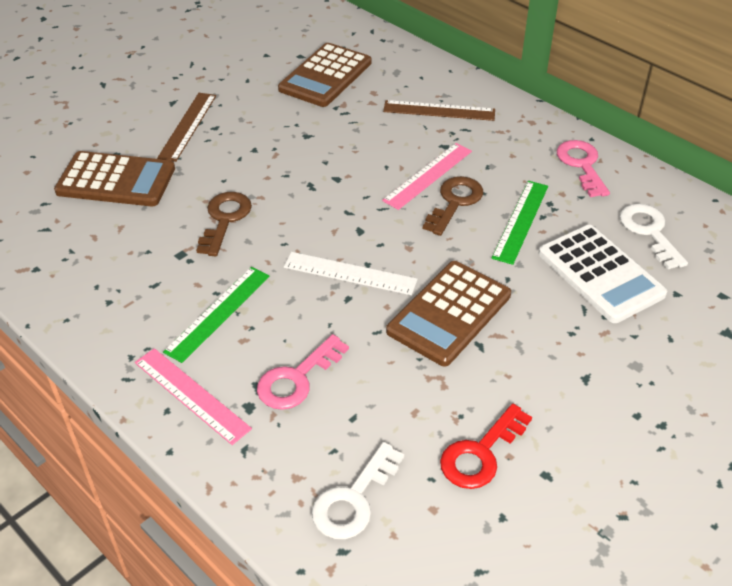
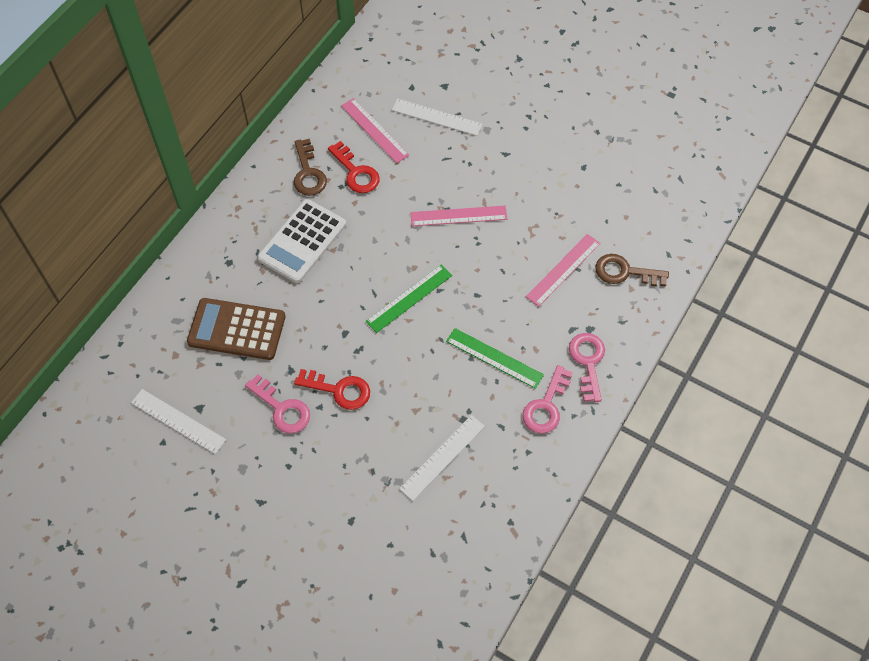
brown calculator: [54,151,175,206] [278,43,372,107] [386,261,511,366] = 3 -> [187,298,286,360] = 1
brown ruler: [157,93,216,162] [383,100,495,121] = 2 -> none = 0
pink key: [257,334,349,410] [556,140,610,197] = 2 -> [245,374,310,433] [523,365,573,434] [569,333,605,402] = 3
pink ruler: [135,348,252,445] [382,143,472,210] = 2 -> [341,98,409,163] [410,206,507,226] [526,234,600,307] = 3
red key: [440,404,532,489] = 1 -> [294,369,370,410] [328,141,379,193] = 2
white key: [312,442,404,539] [620,204,688,269] = 2 -> none = 0
white ruler: [284,252,418,295] = 1 -> [131,389,226,454] [392,99,482,136] [399,415,485,501] = 3

